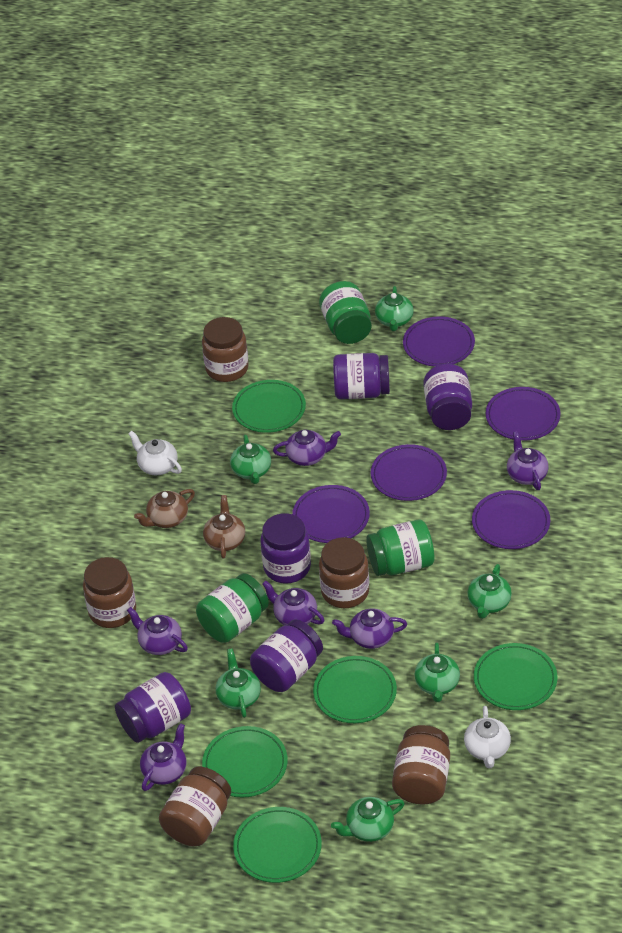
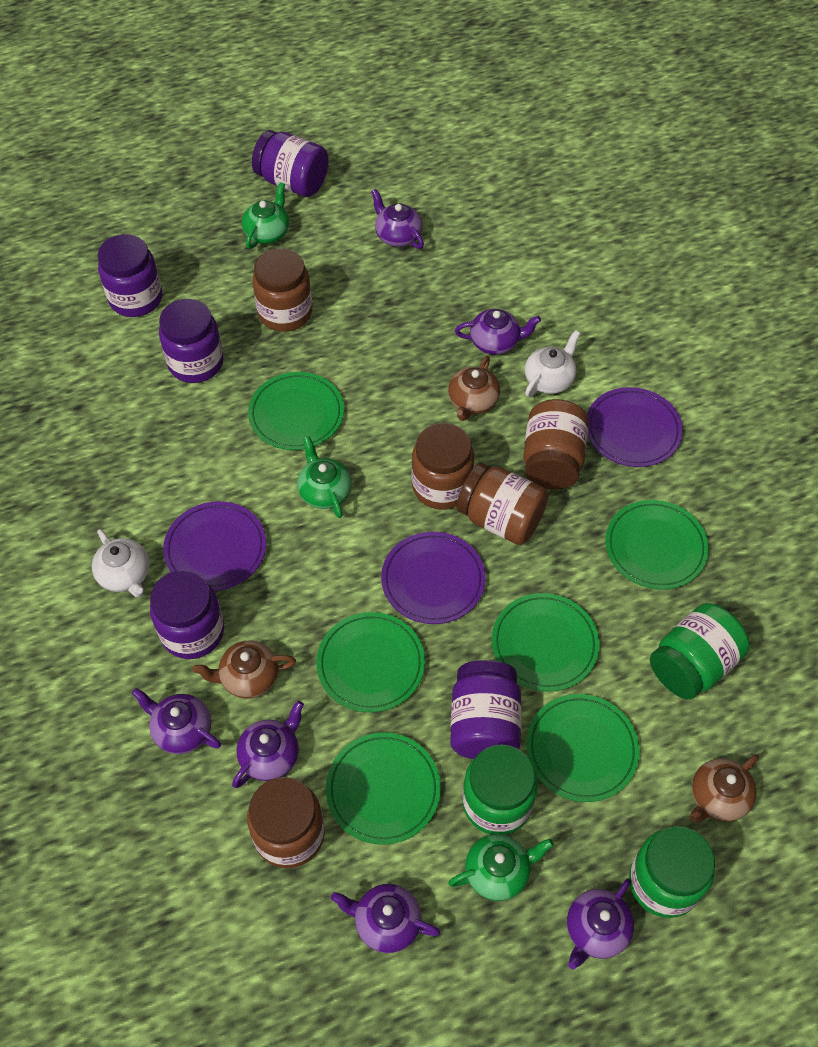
brown teapot: [134,489,195,528] [203,495,245,559] = 2 -> [193,640,296,699] [448,356,500,421] [690,754,759,823] = 3
green plate: [202,726,288,797] [232,380,306,433] [233,807,322,883] [313,656,397,723] [474,643,557,710] = 5 -> [248,372,344,450] [316,612,425,712] [326,732,441,845] [492,593,599,692] [526,694,640,802] [605,500,709,589] = 6
green teapot: [216,648,261,718] [230,434,271,484] [331,797,405,842] [375,286,414,331] [414,643,460,702] [467,564,512,619] = 6 -> [242,182,289,249] [297,436,352,518] [448,834,554,901] = 3
purple plate: [292,485,370,543] [371,444,447,501] [403,316,475,367] [472,490,550,549] [486,387,560,441] = 5 -> [163,501,266,591] [381,532,486,624] [587,387,683,467] = 3

